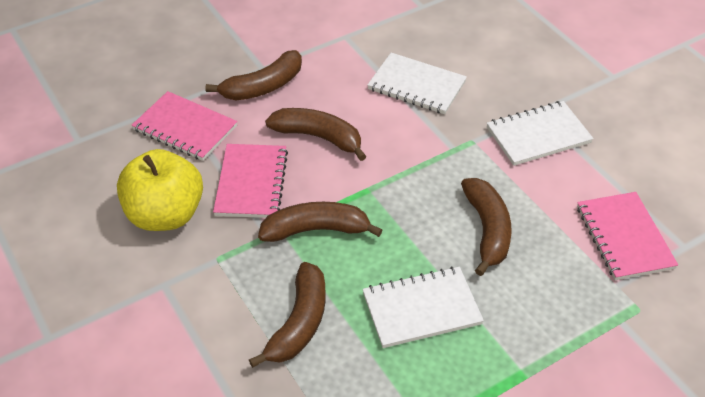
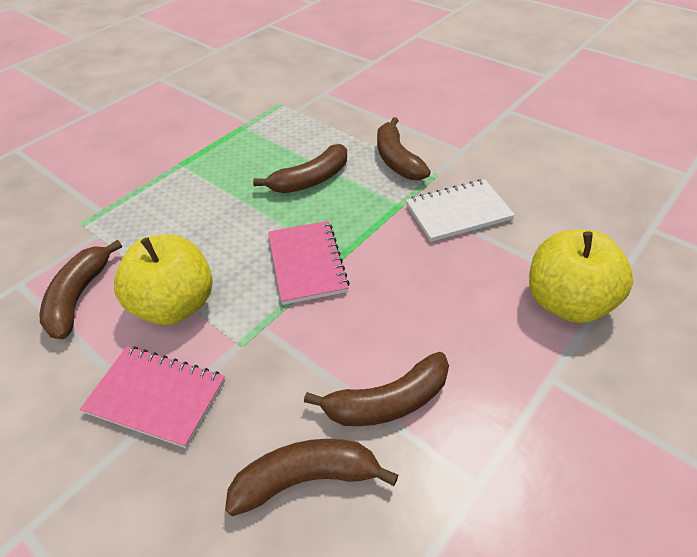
pink notebook: [131,91,237,161] [213,144,288,218] [577,192,678,280] = 3 -> [80,346,225,448] [268,221,350,305] = 2
white notebook: [363,266,484,348] [367,53,467,114] [487,101,594,166] = 3 -> [406,179,515,242] = 1
yellow apple: [117,149,203,231] = 1 -> [114,234,213,325] [529,230,633,323] = 2

